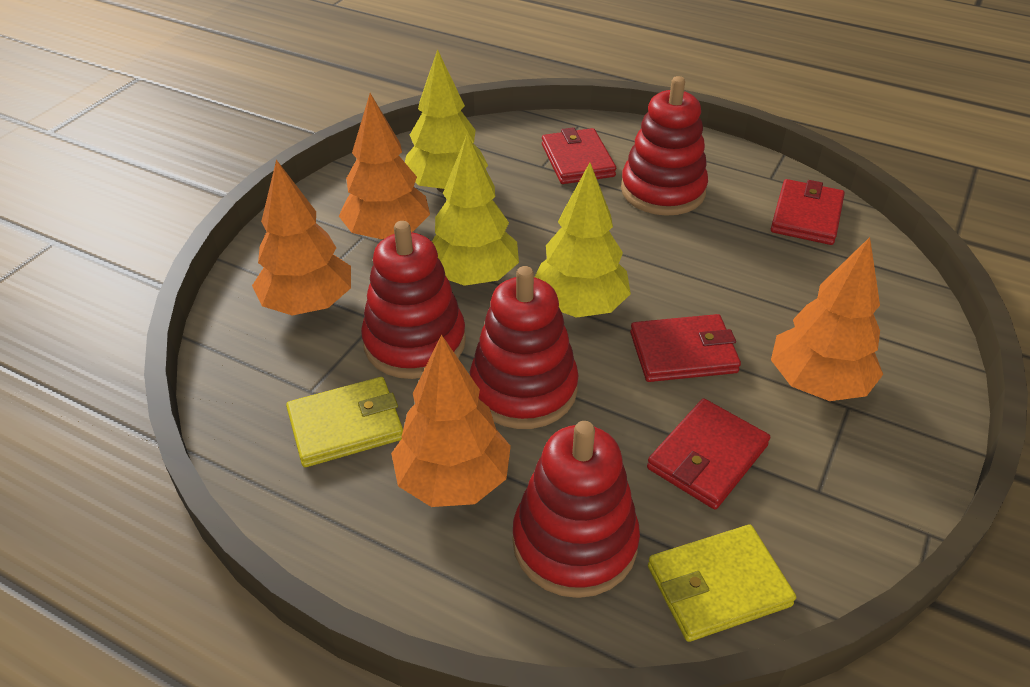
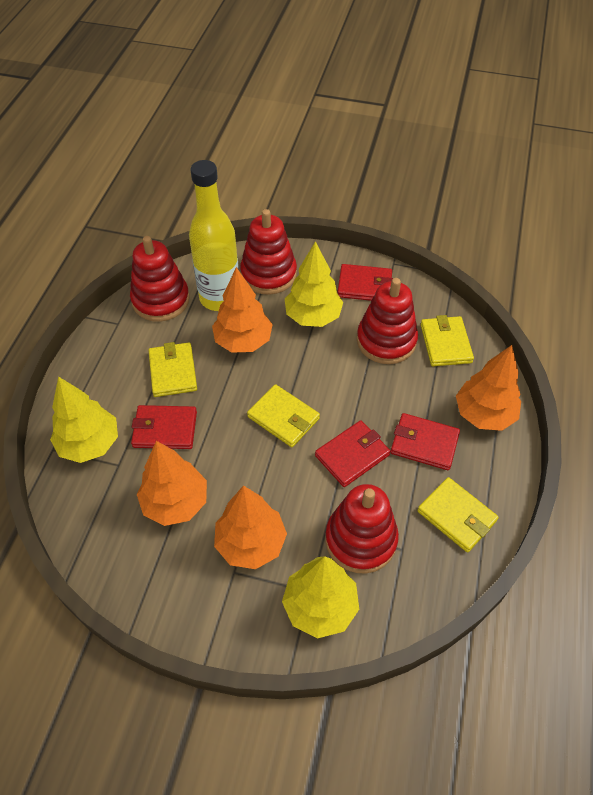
yellow bottle: none = 0 -> [189,160,239,311] = 1
yellow wallet: [286,377,403,467] [648,525,796,642] = 2 -> [148,342,197,397] [247,384,320,447] [417,477,499,553] [421,315,474,366] = 4

